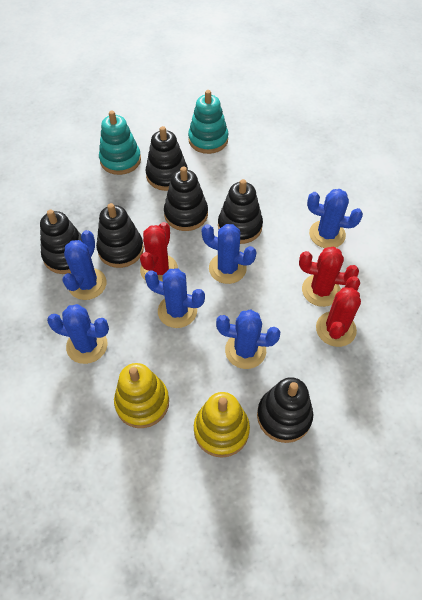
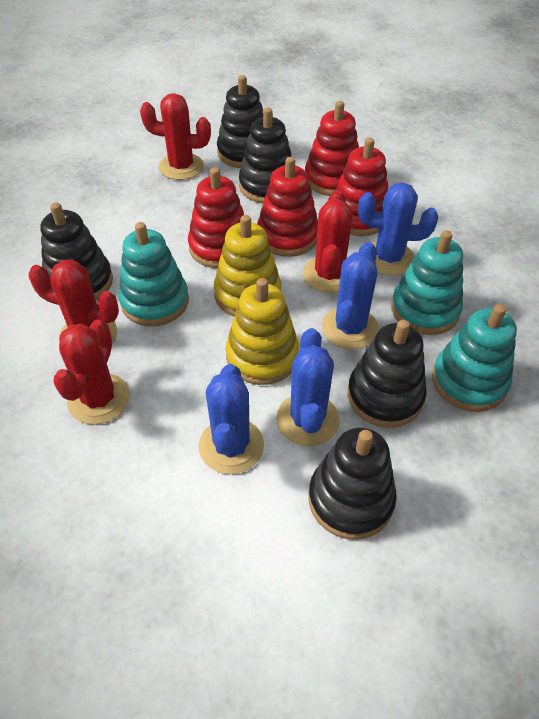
black stacking toy: [40,210,82,274] [96,203,144,268] [145,126,188,191] [164,166,208,231] [218,179,263,244] [257,377,313,443] = 6 -> [41,203,113,300] [217,75,263,168] [239,108,291,203] [309,428,397,540] [347,320,427,428] = 5
blue cactus: [47,304,109,364] [62,230,107,300] [145,268,205,328] [202,224,256,284] [216,309,280,369] [307,189,363,248] = 6 -> [199,364,264,474] [276,328,340,446] [322,242,379,349] [358,182,438,275] = 4
red cactus: [140,222,178,282] [299,247,359,307] [316,276,361,347] = 3 -> [29,259,119,344] [53,319,130,424] [140,93,211,180] [303,190,353,293] = 4
red stacking toy: none = 0 -> [188,167,244,268] [257,157,318,257] [305,101,359,196] [335,138,388,236] = 4
turquoise stacking toy: [99,111,141,175] [188,90,228,154] = 2 -> [118,222,189,326] [391,230,463,335] [432,304,517,412] = 3

